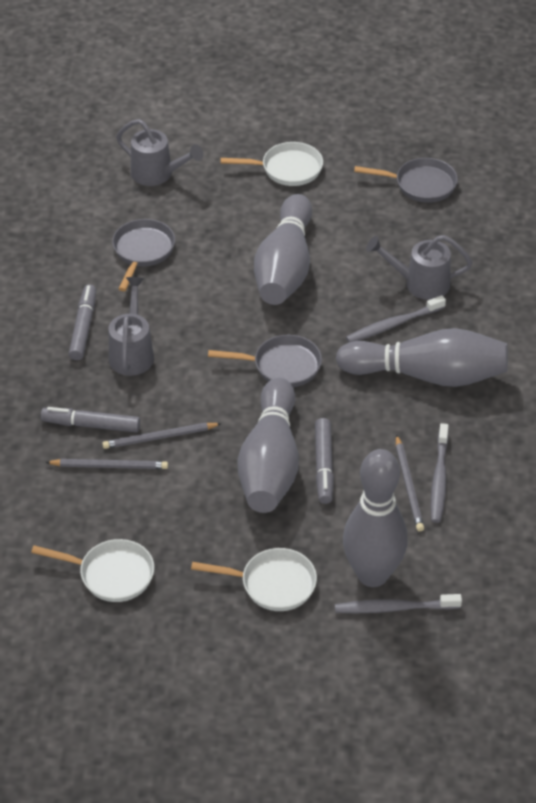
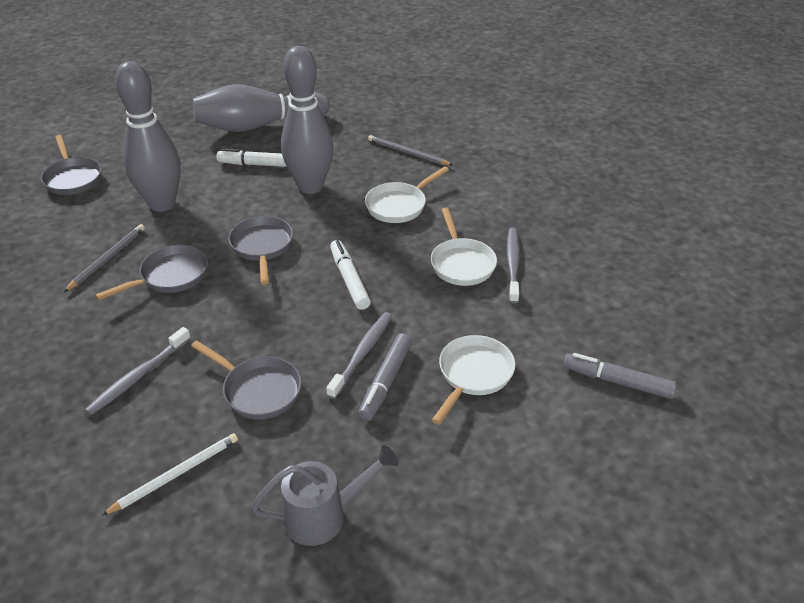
grey bowling pin: [238,377,299,513] [254,194,312,305] [336,328,508,387] [343,449,408,587] = 4 -> [115,61,181,212] [192,84,330,132] [281,46,334,194] = 3
grey marker: [41,407,140,433] [69,284,96,360] [315,418,334,504] = 3 -> [358,333,412,421] [563,353,677,399] = 2
grey pan: [112,219,175,291] [208,335,322,387] [354,158,458,203] = 3 -> [41,135,102,195] [95,245,208,300] [191,340,302,419] [229,216,293,284] = 4
grey pencil: [45,459,168,469] [102,423,222,449] [396,434,424,531] = 3 -> [64,224,145,292] [368,135,452,165] = 2
grey watering can: [109,277,154,376] [116,119,203,186] [366,235,472,300] = 3 -> [251,445,399,546] = 1
white marker: none = 0 -> [217,148,287,167] [330,240,371,310] = 2
white pencil: none = 0 -> [101,433,238,516] = 1

